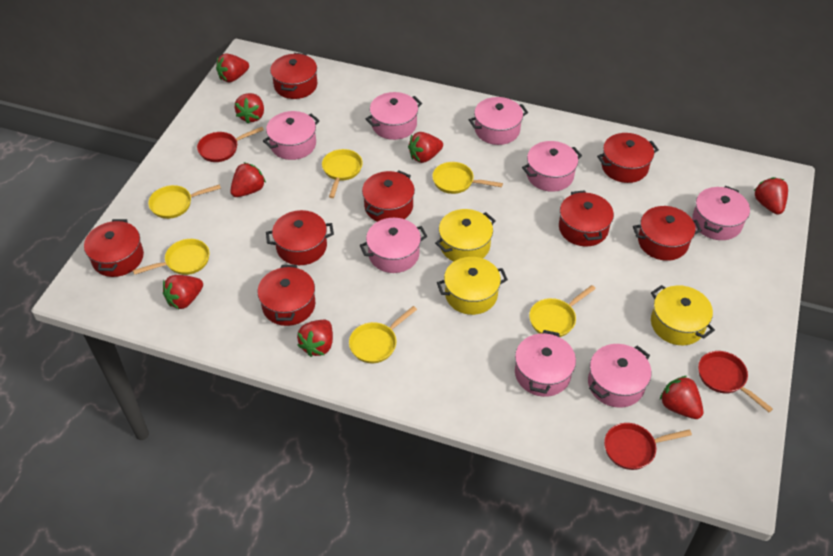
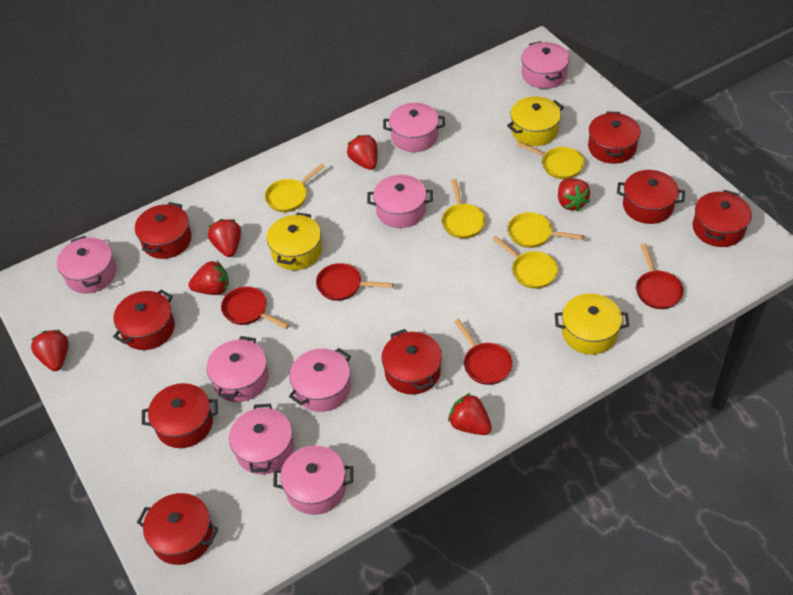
red pan: [197,127,264,162] [604,423,692,470] [698,351,773,412] = 3 -> [221,286,289,329] [316,263,393,301] [454,319,513,385] [636,243,684,309] = 4
red strawberry: [163,275,203,309] [216,53,249,83] [230,162,266,197] [235,93,264,124] [297,320,333,357] [408,132,443,163] [660,376,703,419] [754,177,788,215] = 8 -> [31,330,69,371] [188,261,229,295] [208,219,241,257] [347,135,377,170] [448,393,492,435] [558,178,590,211] = 6
yellow pan: [133,239,210,275] [148,184,221,219] [322,149,363,198] [349,306,417,363] [432,162,503,194] [529,285,596,337] = 6 -> [265,164,325,212] [442,179,485,239] [492,236,558,289] [508,212,584,248] [516,141,584,179] = 5

